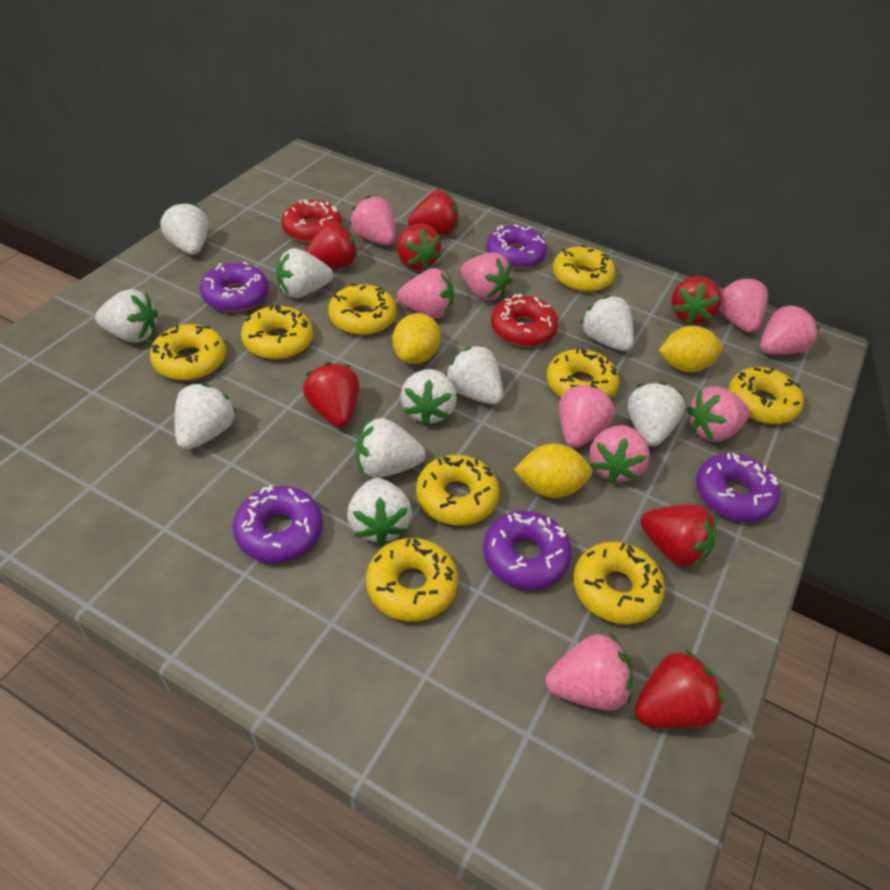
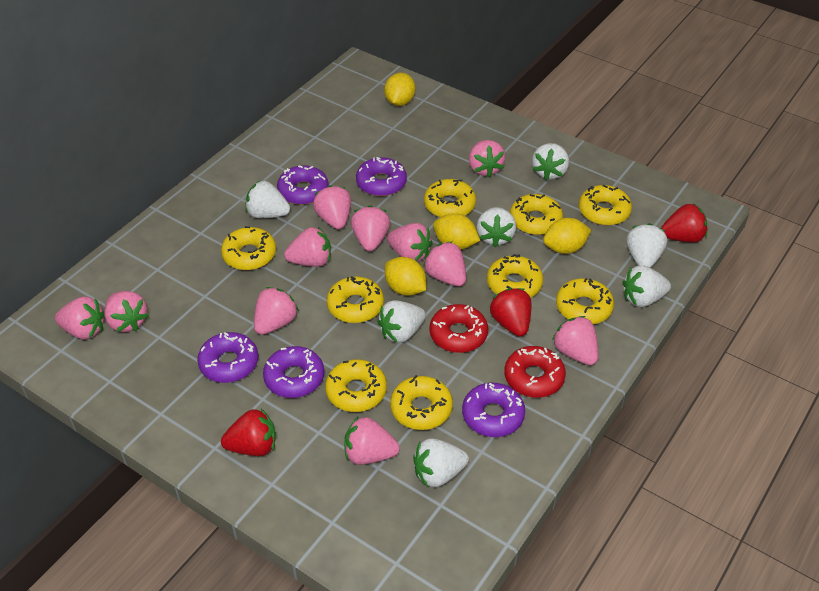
pink strawberry: [350,195,395,245] [397,268,454,318] [461,252,512,301] [545,633,633,711] [559,385,615,448] [589,425,650,484] [687,386,750,442] [719,276,768,333] [760,305,820,355] = 9 -> [55,297,105,339] [104,291,149,332] [254,287,299,335] [284,227,331,267] [313,185,351,229] [344,417,400,465] [351,205,390,251] [387,223,432,262] [423,241,466,286] [469,140,505,177] [552,316,599,365] = 11
red strawberry: [303,362,359,427] [305,222,357,268] [397,224,441,271] [408,190,459,235] [634,649,724,729] [641,504,716,569] [671,276,722,325] = 7 -> [221,409,276,456] [490,288,531,336] [661,203,707,242] = 3
white strawberry: [95,289,158,343] [160,202,208,255] [175,383,236,450] [276,248,333,298] [347,478,412,546] [356,418,426,478] [400,369,457,426] [445,345,503,404] [580,295,634,351] [628,382,685,446] = 10 -> [245,180,290,218] [377,300,426,343] [413,438,469,487] [477,207,516,247] [532,143,569,180] [623,266,671,307] [627,223,667,268] = 7
yellow lemon: [392,313,440,364] [514,444,592,498] [659,326,723,372] = 3 -> [384,73,415,106] [385,257,426,296] [433,213,480,250] [543,218,591,254] = 4

